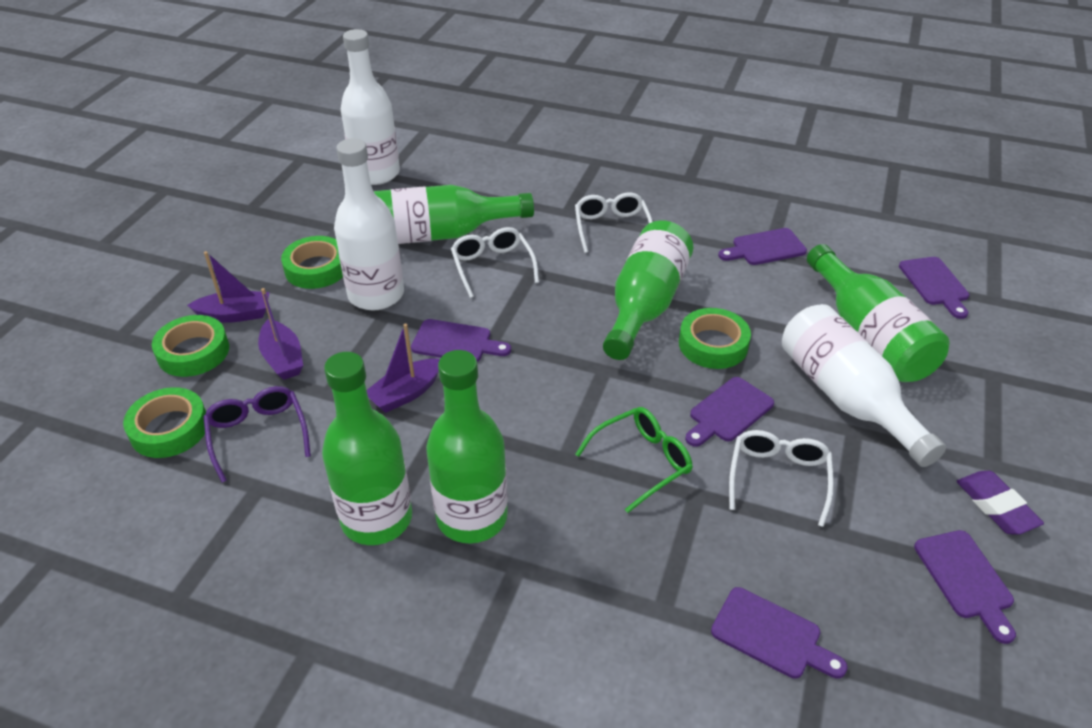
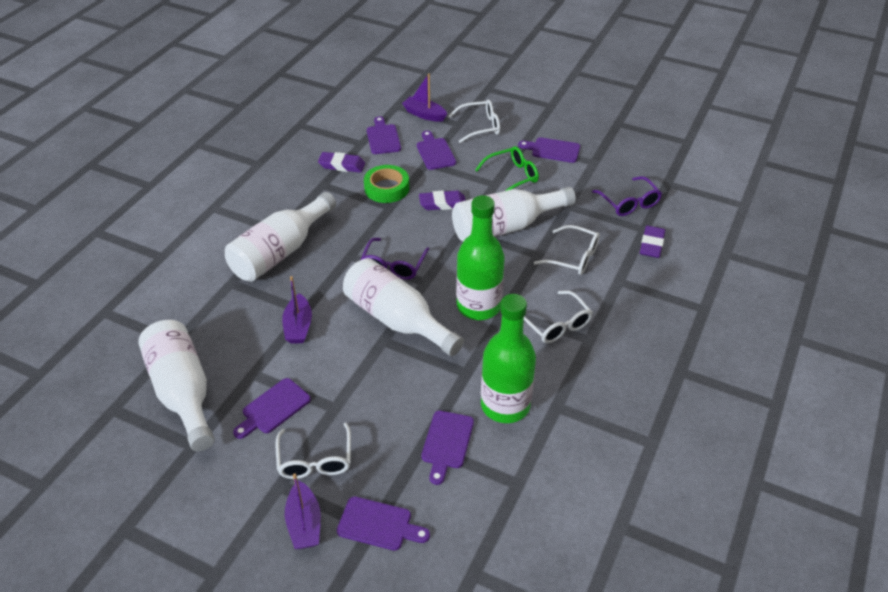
green bottle: [322,352,412,545] [374,185,534,244] [426,350,508,544] [603,220,694,360] [807,244,950,382] = 5 -> [456,195,505,320] [481,294,536,423] = 2
green tape: [123,387,206,458] [152,315,229,377] [281,236,343,289] [679,308,751,369] = 4 -> [364,165,409,203] = 1
purple eraser: [957,471,1044,535] = 1 -> [318,152,365,173] [419,190,466,210] [640,226,665,258] = 3
purple glasses: [203,386,311,483] = 1 -> [361,238,429,280] [592,176,662,216] = 2
white bottle: [334,138,404,310] [341,29,400,185] [782,304,946,467] = 3 -> [138,320,215,451] [225,192,336,282] [343,258,464,356] [452,187,576,242] = 4
white glasses: [451,227,539,298] [575,192,653,253] [729,430,834,527] = 3 -> [276,423,351,479] [449,100,500,143] [524,290,593,343] [534,225,600,275] = 4

